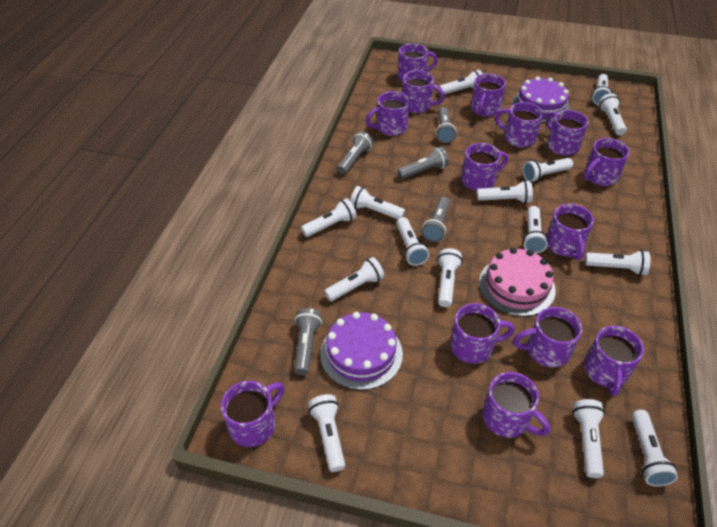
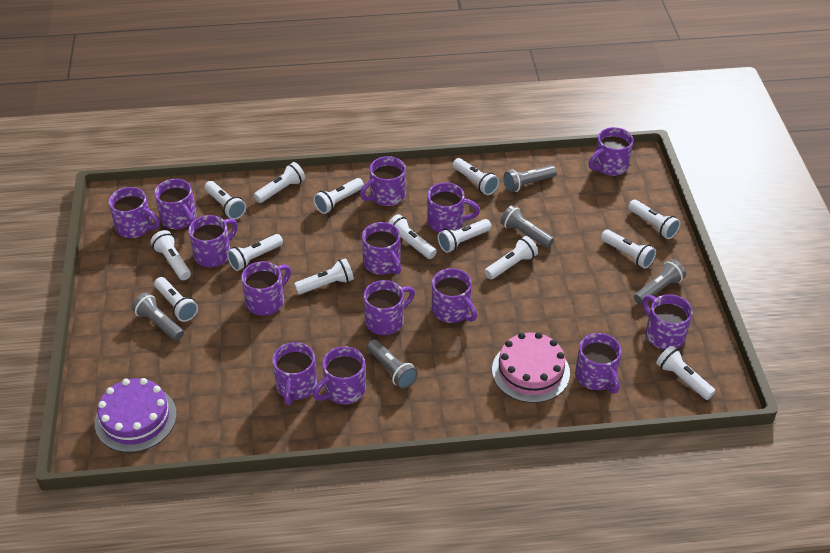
purple cake: [320,312,403,390] [512,76,570,123] = 2 -> [95,378,177,452] = 1
white flashlight: [301,198,357,237] [308,394,345,472] [324,257,384,301] [350,186,405,219] [397,217,429,266] [437,248,463,307] [439,70,483,94] [477,180,533,203] [522,158,573,182] [523,206,548,253] [572,399,605,478] [585,250,650,275] [592,74,612,105] [599,94,627,135] [632,410,678,486] = 15 -> [150,230,191,280] [154,277,198,322] [204,181,246,220] [227,234,283,271] [254,162,305,203] [294,258,354,295] [313,178,364,214] [388,214,437,259] [438,219,492,253] [453,158,499,195] [485,236,538,279] [601,230,656,269] [628,200,680,239] [656,345,715,400] = 14

